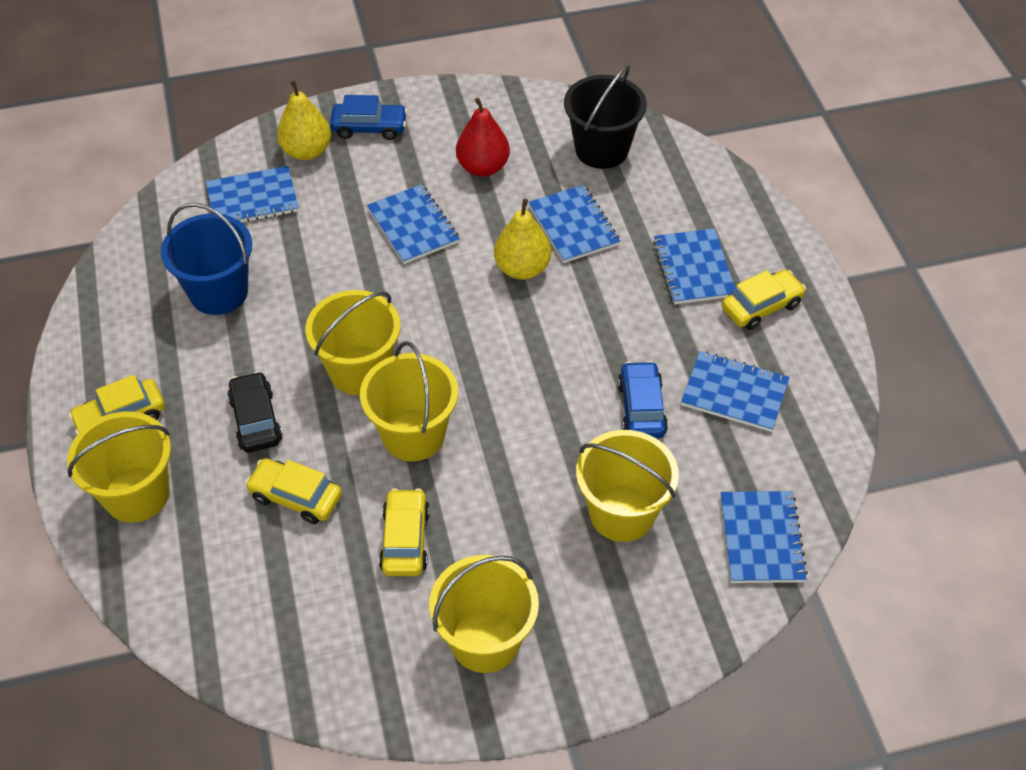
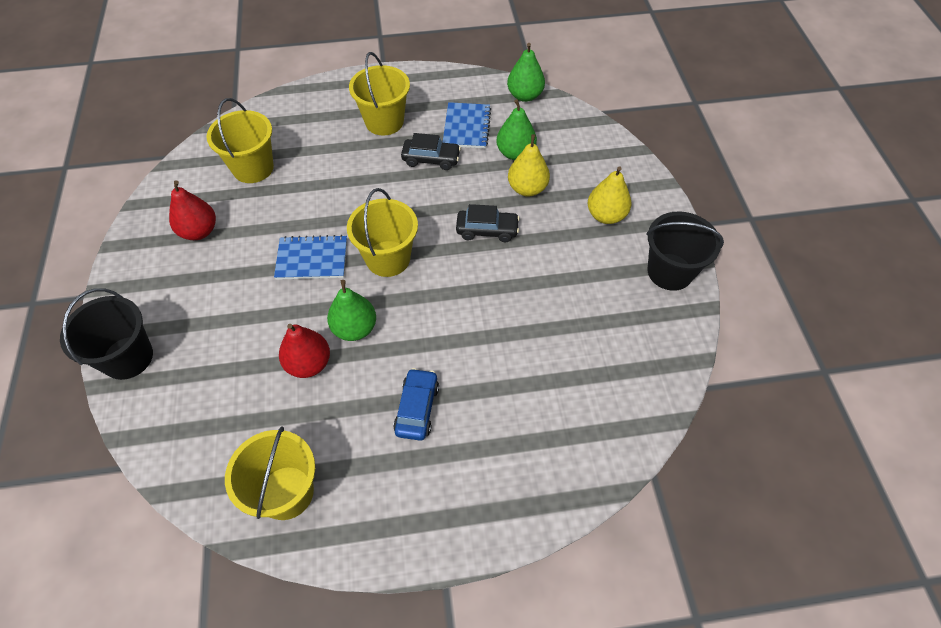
black bucket: [564,65,647,169] = 1 -> [60,288,153,380] [646,211,724,291] = 2
black car: [227,371,283,452] = 1 -> [401,133,461,170] [456,204,520,242] = 2
blue bucket: [161,203,252,315] = 1 -> none = 0
blue car: [330,95,407,140] [618,361,668,438] = 2 -> [393,368,439,441] = 1
blue notebook: [206,166,299,222] [367,184,460,264] [529,184,620,263] [653,228,735,304] [681,351,790,432] [721,491,808,583] = 6 -> [274,235,347,280] [442,102,491,148] = 2
green pear: none = 0 -> [327,280,376,341] [496,99,537,160] [507,43,545,102] = 3
red pear: [456,98,510,177] = 1 -> [169,181,216,240] [279,324,330,378] = 2
yellow bucket: [67,411,171,523] [305,290,400,395] [360,341,458,461] [429,555,539,673] [576,430,679,542] = 5 -> [206,98,274,183] [225,427,315,520] [347,188,418,277] [349,52,410,135] = 4
yellow car: [69,375,165,435] [245,458,342,524] [379,488,430,576] [722,269,806,330] = 4 -> none = 0

